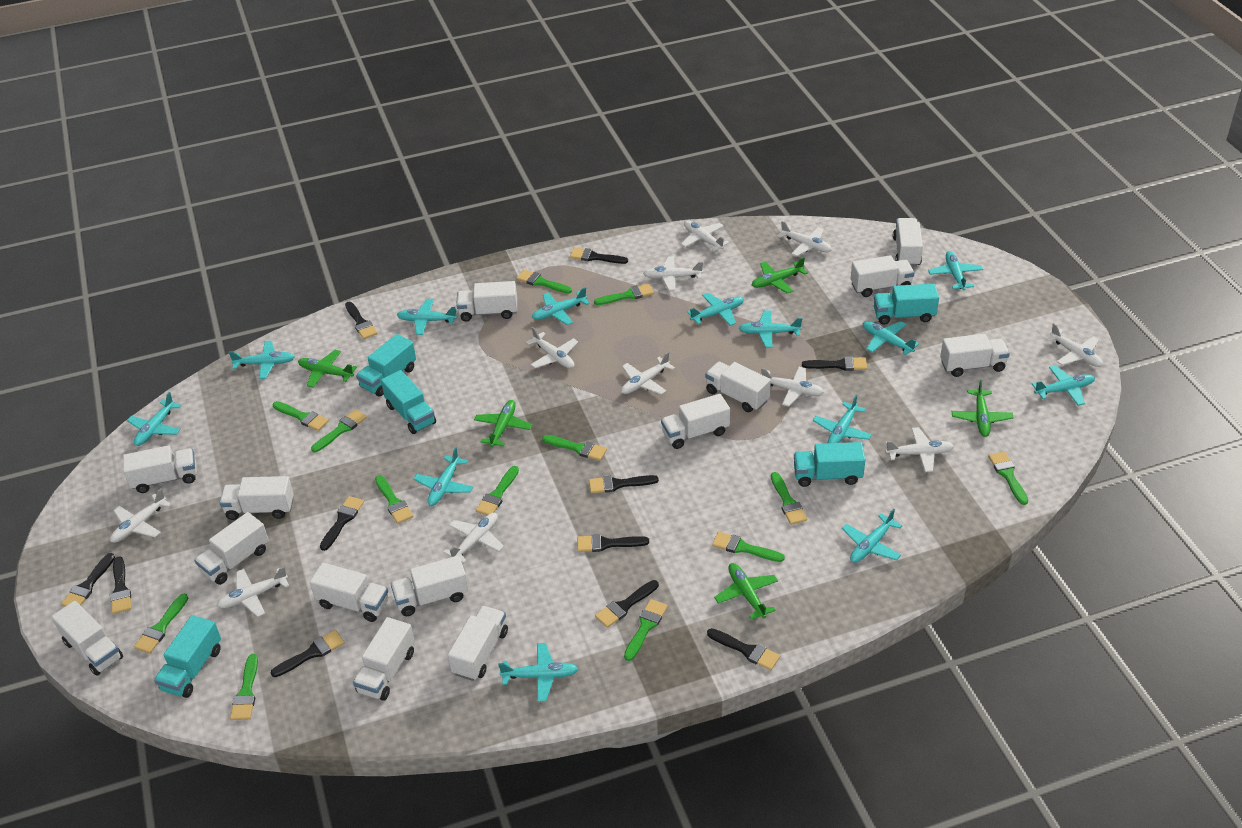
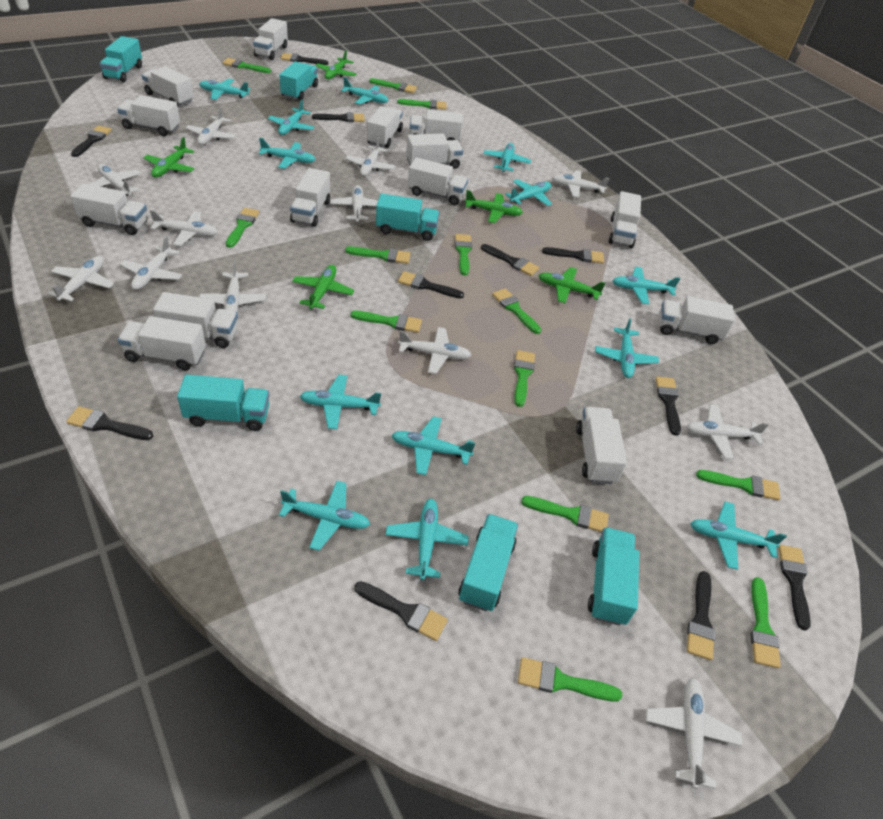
turquoise truck: [154,615,221,698] [356,334,416,396] [381,370,436,434] [794,442,865,487] [874,284,939,325] = 5 -> [100,36,142,82] [177,374,270,431] [279,61,318,101] [376,194,440,241] [459,514,518,612] [588,527,639,626] = 6
white plane: [110,488,172,543] [217,566,289,617] [443,513,504,563] [526,327,578,368] [621,352,675,395] [643,256,703,291] [681,220,729,251] [761,367,824,406] [778,221,832,256] [886,427,954,472] [1045,323,1103,367] = 11 -> [47,256,114,301] [89,164,142,196] [120,236,182,290] [150,210,218,246] [186,107,236,145] [199,261,266,312] [330,185,378,222] [345,137,395,176] [398,327,471,374] [552,170,610,198] [646,677,742,789] [686,405,769,459] = 12

